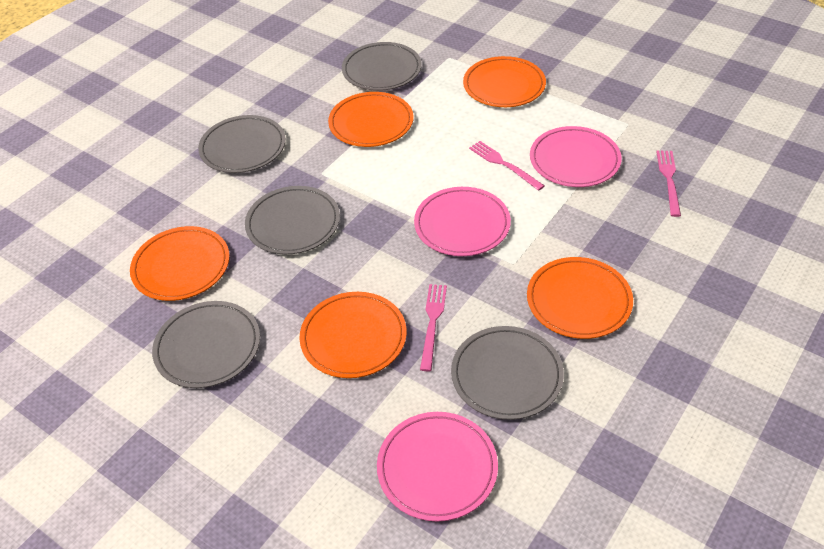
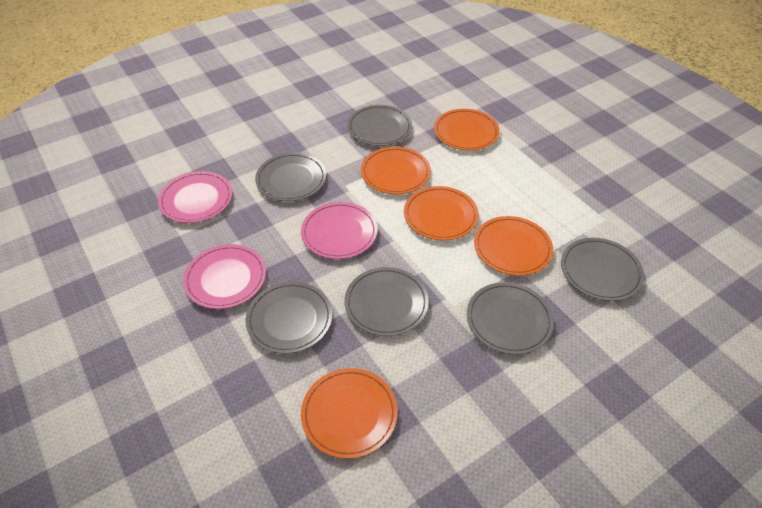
grey plate: [152,301,260,388] [198,115,286,173] [245,186,340,254] [342,42,422,91] [451,326,564,420] = 5 -> [245,282,332,354] [255,153,326,201] [344,267,429,336] [347,105,412,146] [467,282,554,355] [561,238,644,301] = 6
pink fork: [420,284,447,372] [469,141,545,191] [656,151,681,217] = 3 -> none = 0

